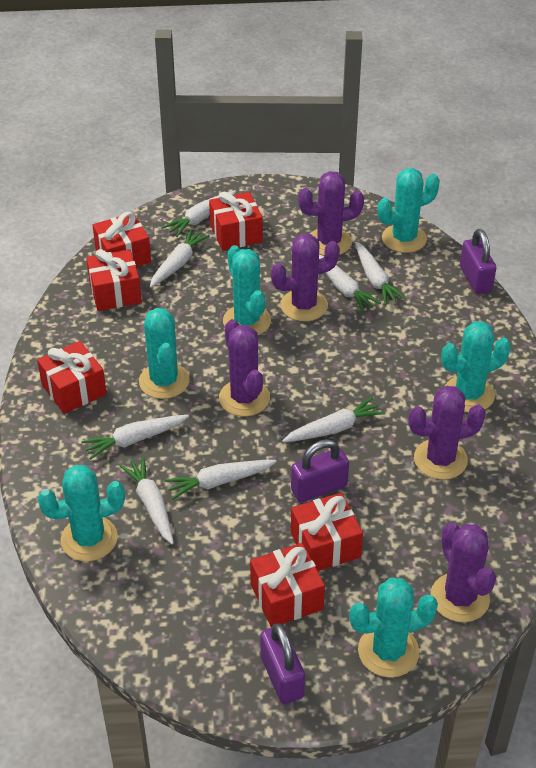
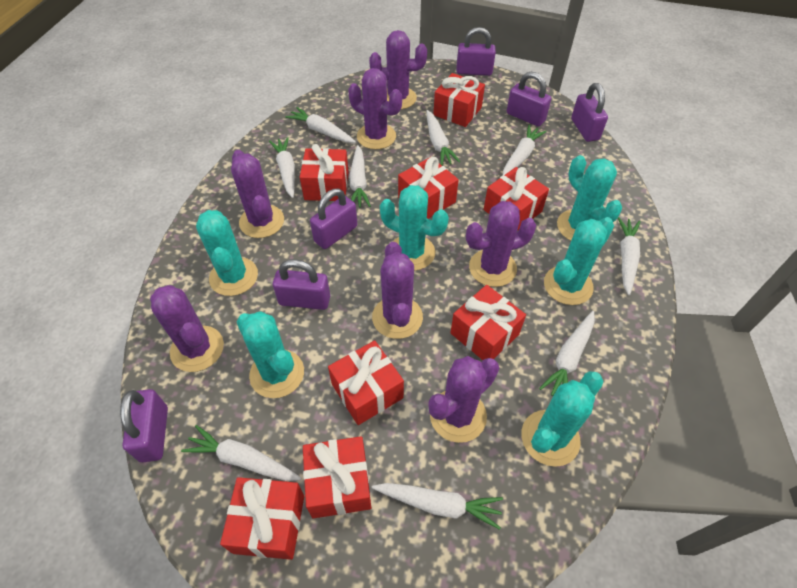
purple cactus: [219,319,270,416] [271,234,340,321] [298,171,364,256] [408,386,486,480] [430,523,496,622] = 5 -> [150,285,224,372] [231,150,284,238] [348,68,402,150] [369,30,427,109] [372,242,423,339] [428,356,499,443] [466,201,536,287] = 7
purple padlock: [260,623,305,704] [291,439,349,502] [460,229,496,294] = 3 -> [120,389,168,462] [273,259,330,310] [310,189,357,249] [456,27,496,76] [507,72,551,127] [571,83,608,142] = 6
red gift: [37,341,107,414] [86,249,142,311] [92,212,151,267] [209,191,263,251] [250,543,325,627] [291,493,363,571] = 6 -> [220,477,304,560] [300,144,349,201] [303,436,371,519] [328,340,404,425] [398,157,459,219] [433,73,485,127] [451,285,526,360] [484,167,549,231] = 8
white carrot: [81,415,189,460] [119,457,174,545] [150,229,210,288] [163,190,236,237] [165,460,277,500] [282,397,385,442] [319,255,381,312] [355,242,406,305] = 8 -> [181,425,301,481] [269,137,295,198] [285,107,356,143] [349,145,371,208] [372,483,503,530] [426,110,460,165] [503,125,547,175] [539,311,595,396] [618,217,641,295] = 9

